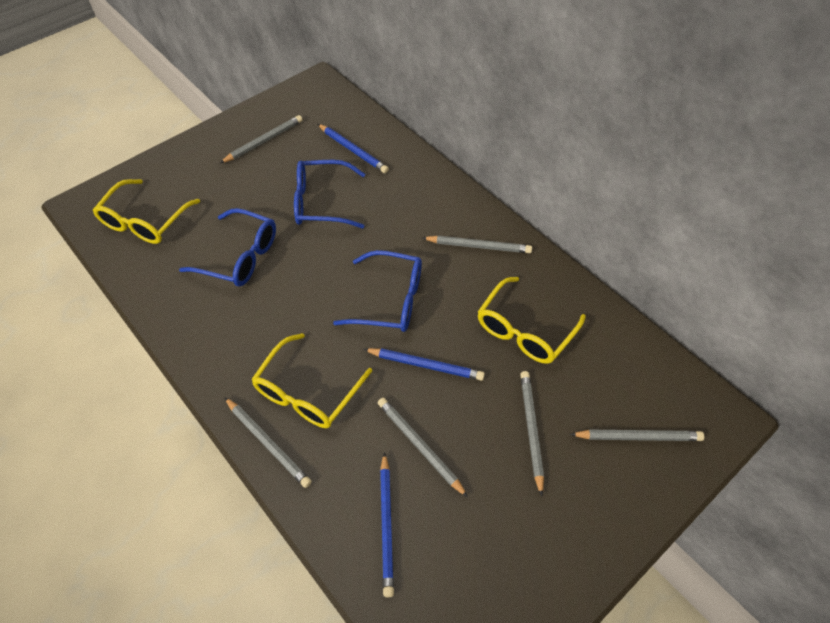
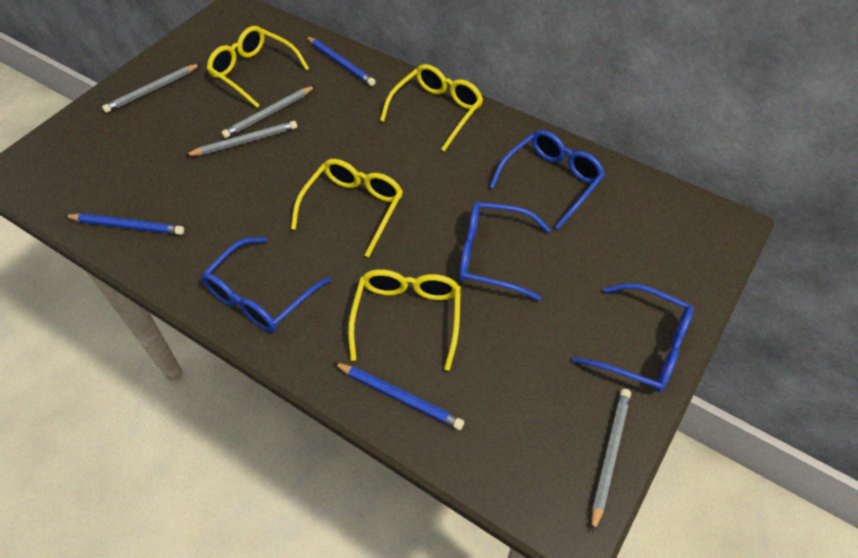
blue glasses: [179,208,276,287] [294,160,365,229] [333,250,422,332] = 3 -> [201,237,331,332] [459,201,551,301] [490,130,605,229] [572,283,694,392] = 4
grey pencil: [220,115,303,163] [224,397,312,488] [378,398,468,497] [423,236,532,253] [520,371,544,496] [570,429,704,441] = 6 -> [102,64,200,113] [184,121,297,156] [221,86,315,138] [591,389,631,533] = 4
yellow glasses: [93,179,200,244] [251,333,372,428] [478,277,586,364] = 3 -> [207,26,309,107] [291,159,403,257] [348,269,461,371] [380,64,483,152] = 4

